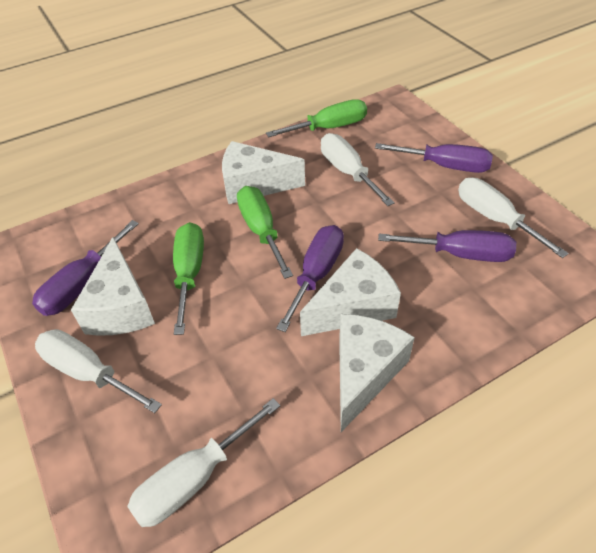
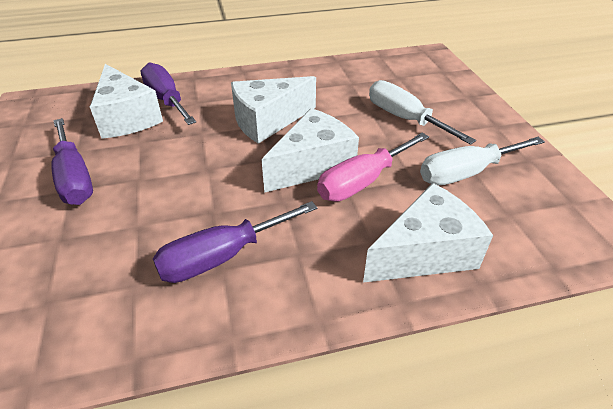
green screwdriver: [173,222,204,335] [237,186,293,279] [266,99,367,137] = 3 -> none = 0
pink screwdriver: none = 0 -> [317,133,429,202] = 1
purple screwdriver: [32,220,139,316] [276,225,344,332] [375,143,493,173] [378,230,516,262] = 4 -> [51,118,93,205] [141,62,196,125] [153,201,317,283] = 3
white screwdriver: [35,329,162,413] [127,398,280,527] [321,133,395,206] [458,177,569,258] = 4 -> [369,80,476,145] [420,137,545,185] = 2

